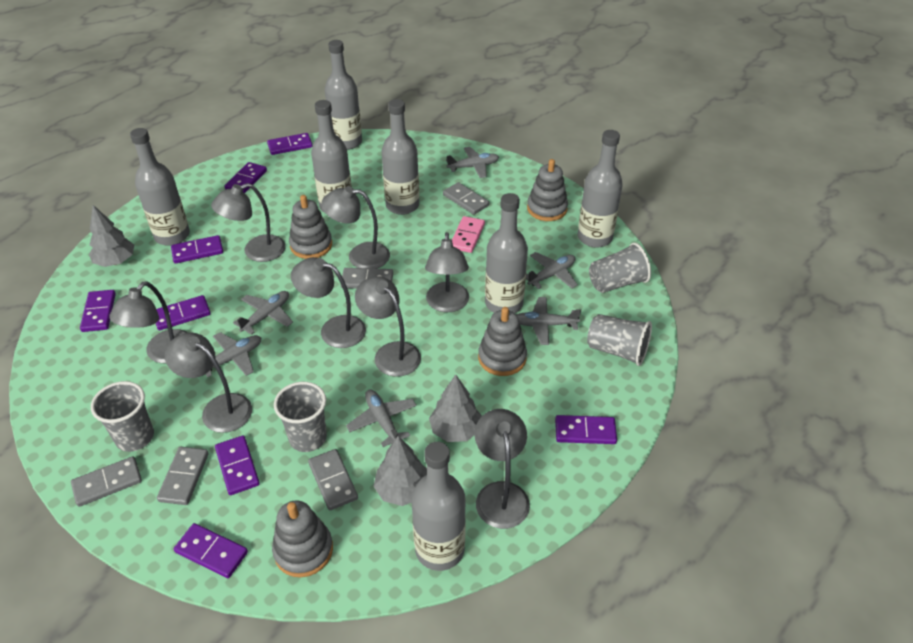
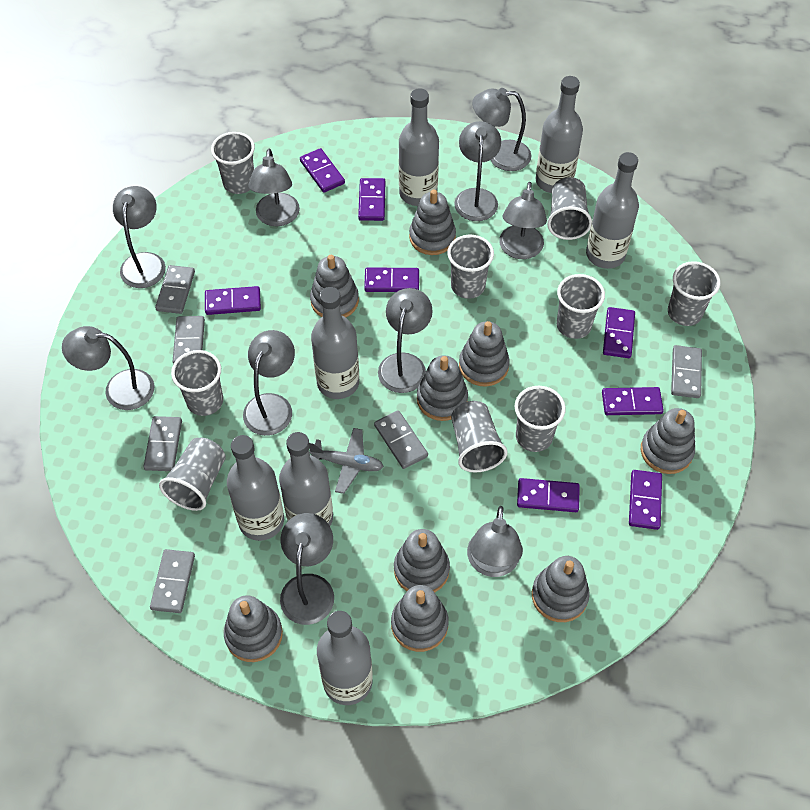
grey cup: [91,381,154,452] [274,382,327,452] [587,314,652,366] [589,243,651,293] = 4 -> [159,438,226,511] [171,350,223,416] [211,132,255,194] [447,235,494,299] [451,401,507,473] [515,386,566,452] [547,177,592,240] [557,274,605,339] [668,261,721,326] = 9
grey domino: [71,456,142,507] [157,447,209,505] [308,449,358,510] [341,268,393,289] [443,182,489,215] = 5 -> [143,416,182,471] [150,549,195,613] [155,265,195,314] [172,316,205,364] [374,410,428,469] [671,345,702,398] = 6
grey lamp: [109,281,188,363] [165,333,252,433] [211,183,286,262] [291,257,366,348] [321,186,390,269] [355,276,421,377] [425,232,469,312] [475,409,530,529] = 8 -> [62,326,154,410] [113,186,166,288] [243,330,295,436] [249,149,300,226] [280,513,334,625] [378,288,433,393] [454,121,501,221] [467,506,523,577] [472,88,531,171] [499,182,547,259] = 10
grey plane: [205,332,262,377] [233,291,293,335] [346,389,417,447] [446,147,499,178] [516,297,581,345] [526,252,578,289] = 6 -> [309,428,384,494] = 1
grey stacking toy: [272,500,333,577] [289,195,332,259] [478,307,527,376] [527,159,568,221] = 4 -> [224,595,283,662] [310,255,359,317] [391,585,449,652] [394,529,450,592] [409,189,456,255] [417,355,468,421] [459,321,510,387] [532,556,590,622] [641,408,695,474] = 9
grey tree: [89,205,134,267] [373,436,427,506] [429,374,482,442] = 3 -> none = 0
pink domino: [452,216,485,253] = 1 -> none = 0

